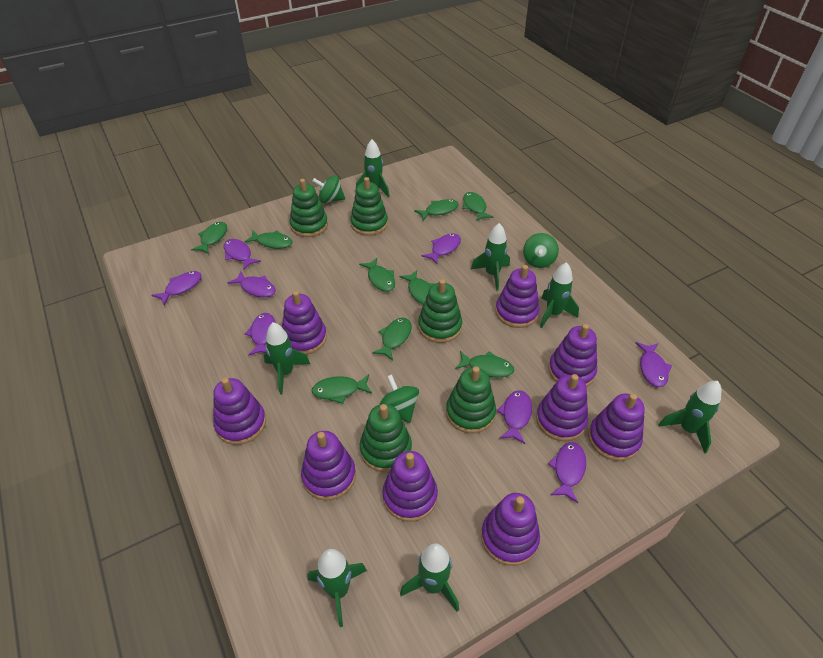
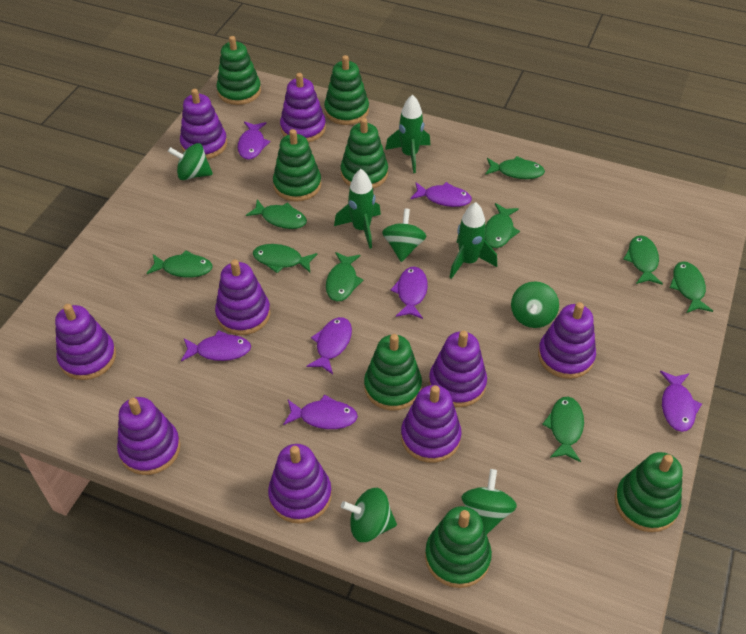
green rocket: [264,322,310,394] [307,549,367,627] [355,139,390,198] [400,543,459,612] [471,223,510,291] [540,262,579,328] [658,381,721,453] = 7 -> [334,169,381,249] [385,94,430,173] [449,202,497,279] = 3
green spinning top: [312,175,345,203] [379,374,419,423] [523,233,559,268] = 3 -> [168,143,213,180] [341,488,397,542] [382,208,427,262] [461,469,517,534] [511,281,559,328] = 5
green stacking toy: [290,179,328,237] [350,177,388,236] [360,404,412,472] [418,279,462,343] [446,366,496,433] = 5 -> [217,36,261,105] [273,129,321,202] [324,55,369,125] [341,118,388,189] [364,334,422,411] [425,506,492,588] [615,452,683,532] = 7
purple fish: [151,271,202,305] [224,239,261,270] [228,271,276,297] [245,313,276,356] [421,233,461,264] [497,390,532,444] [548,442,586,503] [636,342,672,387] = 8 -> [181,330,251,362] [238,121,270,160] [283,394,358,429] [306,317,352,374] [390,267,428,319] [410,182,472,207] [660,371,702,432] = 7

